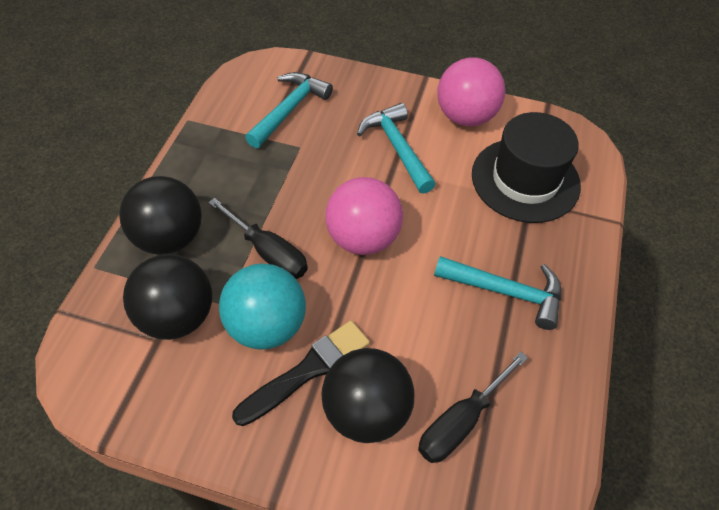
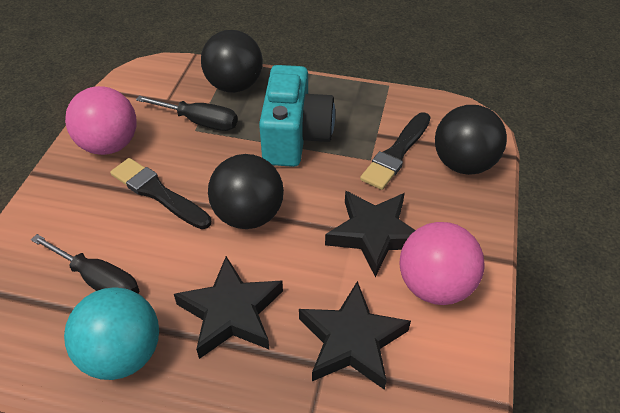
black brush: [232,320,370,426] = 1 -> [110,158,211,229] [360,112,431,190] = 2
black hat: [472,112,581,223] = 1 -> none = 0
black star: none = 0 -> [174,256,283,359] [299,281,411,390] [325,191,416,277] = 3
turquoise camera: none = 0 -> [259,65,335,167] = 1
turquoise hammer: [245,72,333,148] [357,103,436,194] [434,256,561,330] = 3 -> none = 0

